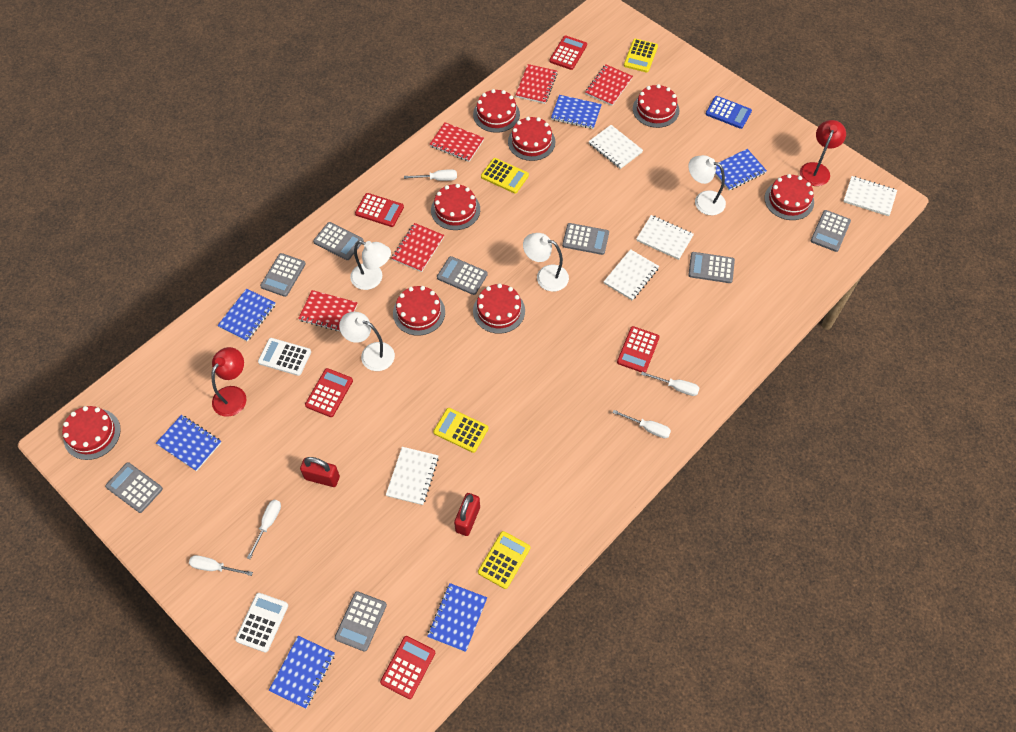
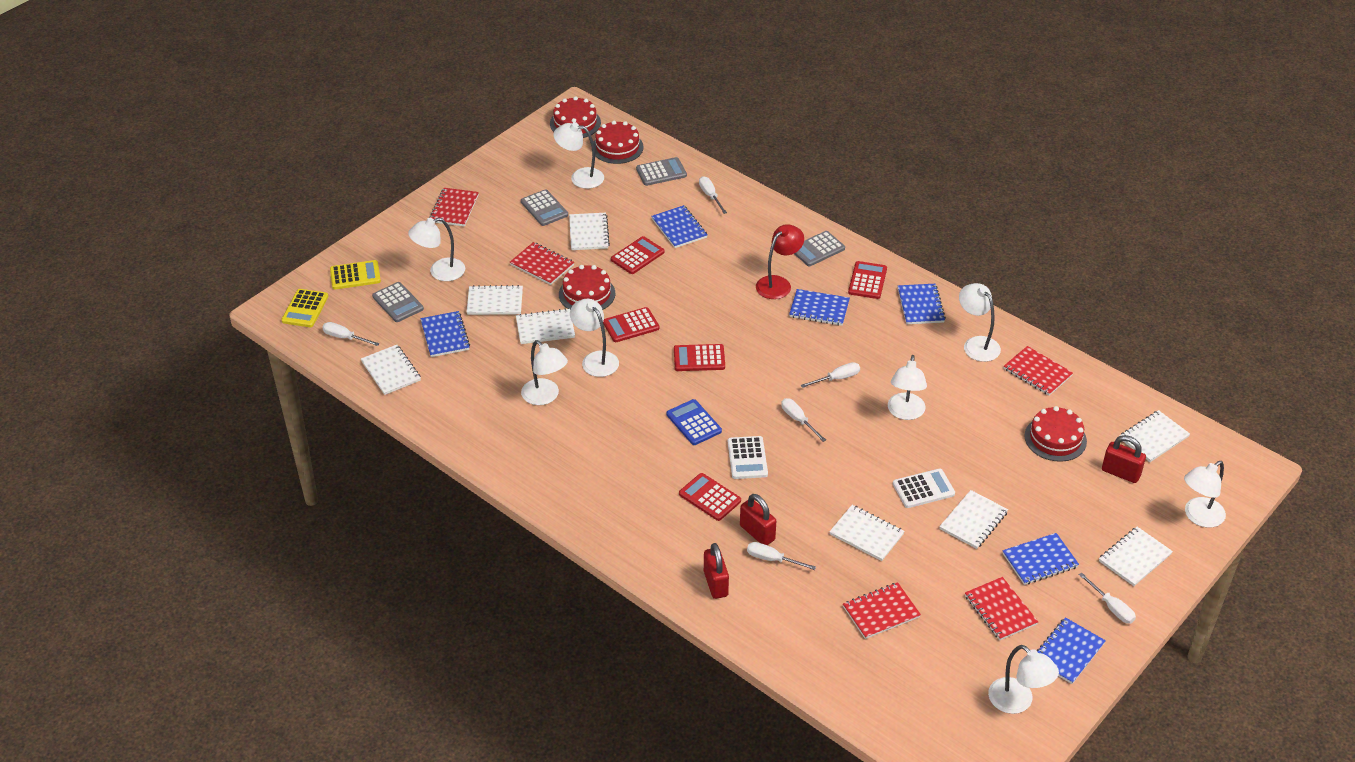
grey calculator: [105,462,163,513] [260,253,306,297] [313,222,363,260] [335,591,387,652] [437,256,488,295] [562,223,609,255] [688,252,735,283] [811,210,851,252] = 8 -> [372,282,424,322] [521,189,568,226] [636,157,687,186] [794,231,845,266] = 4
red cake: [62,406,121,460] [393,286,445,336] [431,184,480,230] [473,89,520,133] [473,284,525,334] [508,117,555,161] [633,84,679,128] [765,174,814,220] = 8 -> [550,96,601,138] [559,265,615,310] [594,121,644,164] [1024,406,1087,462] = 4
red lamp: [211,347,246,417] [800,120,846,186] = 2 -> [756,224,804,299] = 1
red padlock: [300,457,340,487] [454,493,480,536] = 2 -> [704,543,729,599] [740,494,776,545] [1102,435,1146,483] = 3
white lamp: [339,312,395,371] [350,241,391,290] [523,233,569,292] [688,155,726,215] = 4 -> [408,218,465,281] [521,340,568,405] [553,122,604,189] [570,299,619,377] [888,355,927,420] [959,283,1001,362] [988,645,1059,714] [1184,461,1226,528] = 8
white notebook: [386,447,439,505] [588,125,643,169] [604,249,659,300] [636,215,694,260] [843,176,897,216] = 5 -> [361,345,421,395] [467,285,523,315] [516,308,575,344] [569,213,610,250] [829,505,905,561] [939,490,1008,549] [1099,527,1173,586] [1120,410,1190,462] = 8
white screwdriver: [189,555,253,576] [247,500,281,559] [404,169,457,181] [612,410,671,438] [641,372,700,396] = 5 -> [322,322,380,346] [699,176,727,214] [747,542,816,570] [781,398,826,442] [801,362,860,388] [1079,573,1136,624] = 6
yellow calculator: [433,408,489,453] [478,531,530,589] [481,158,529,194] [624,39,658,72] = 4 -> [281,289,328,327] [330,260,381,290] = 2

